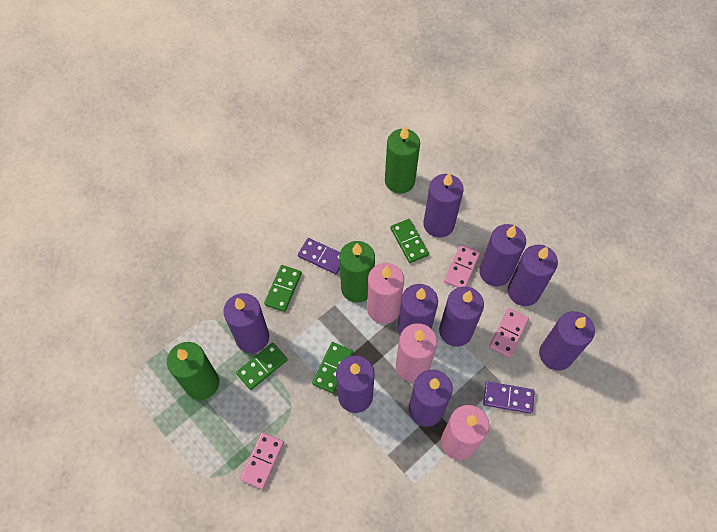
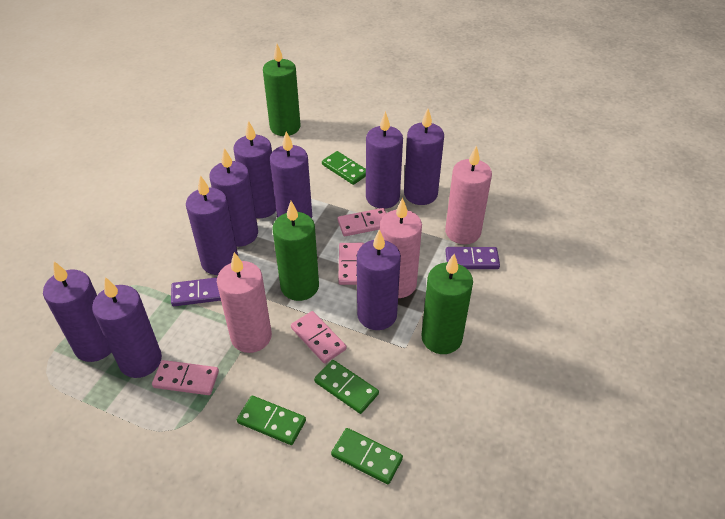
pink domino: [240,432,284,489] [444,244,481,288] [489,308,529,358] = 3 -> [152,360,219,395] [291,311,346,364] [338,208,386,236] [338,243,364,285] = 4

